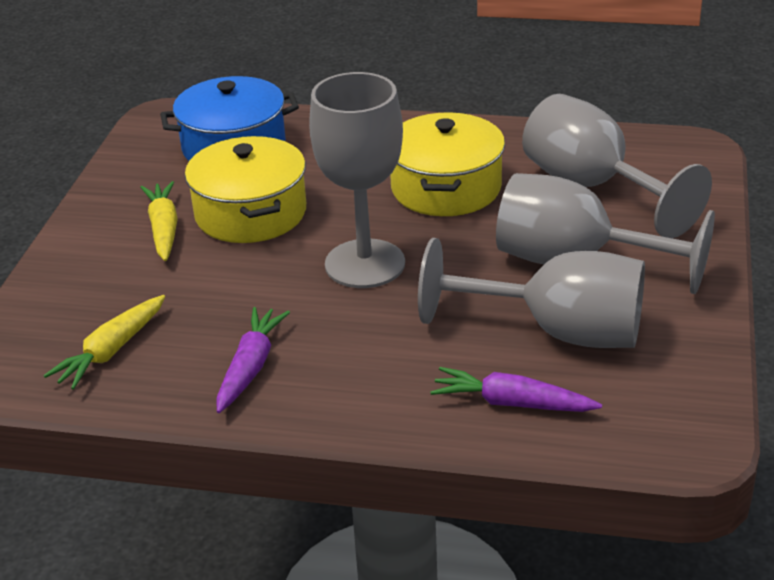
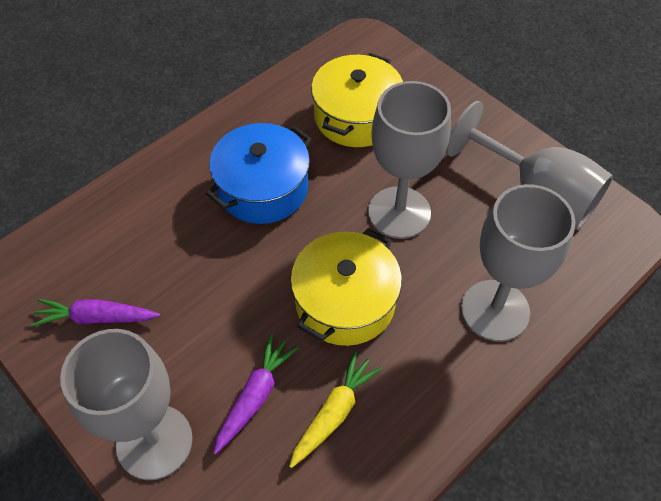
yellow carrot: [44,295,165,390] [140,181,178,261] = 2 -> [289,351,382,468] = 1

